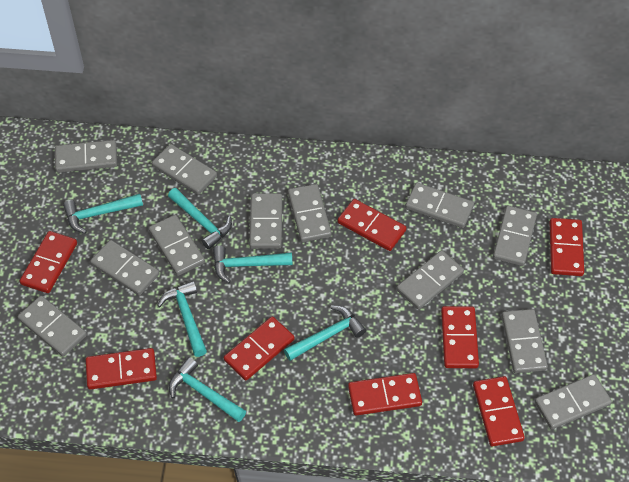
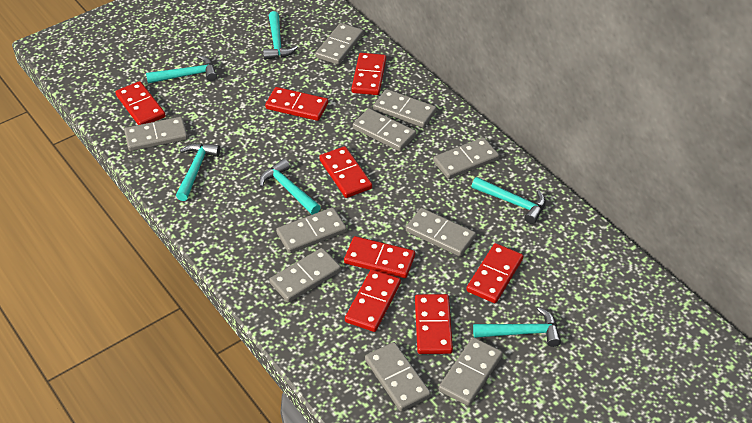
grey domino: [18,296,87,357] [55,140,117,173] [90,240,159,295] [149,215,205,276] [152,144,217,195] [249,193,282,249] [288,184,331,242] [397,250,464,310] [405,183,474,228] [493,206,537,266] [502,309,548,373] [535,374,612,429] = 12 -> [124,117,188,151] [269,248,341,302] [276,207,347,253] [315,23,363,65] [353,108,416,151] [365,342,431,411] [373,89,436,128] [406,208,476,256] [433,137,499,179] [439,337,503,406] = 10

